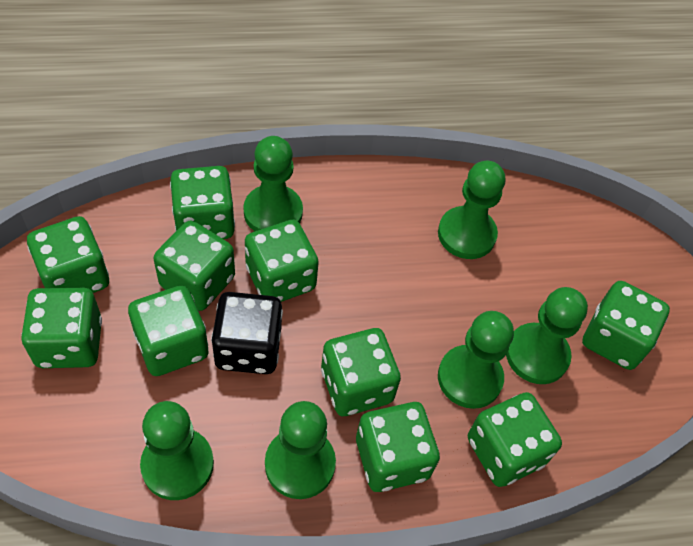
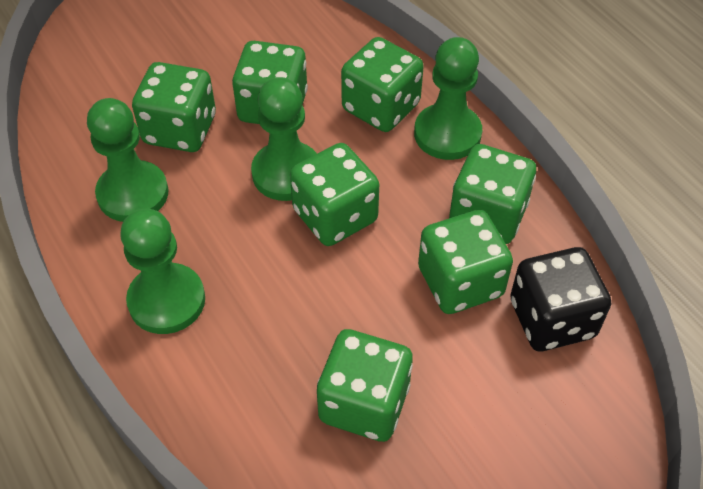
green dice: [21,288,102,368] [27,216,109,293] [128,285,209,376] [153,221,235,311] [170,166,235,239] [245,220,319,302] [321,328,401,416] [356,402,440,492] [468,392,562,487] [582,281,670,370] = 10 -> [132,62,216,152] [232,41,308,124] [290,143,379,246] [317,329,413,442] [341,37,424,132] [418,210,513,314] [449,144,536,244] = 7
green pawn: [140,401,214,500] [243,136,303,231] [265,401,336,499] [438,161,505,259] [438,311,514,409] [506,287,588,384] = 6 -> [87,98,169,222] [120,209,205,334] [251,77,317,201] [414,37,482,160] = 4

